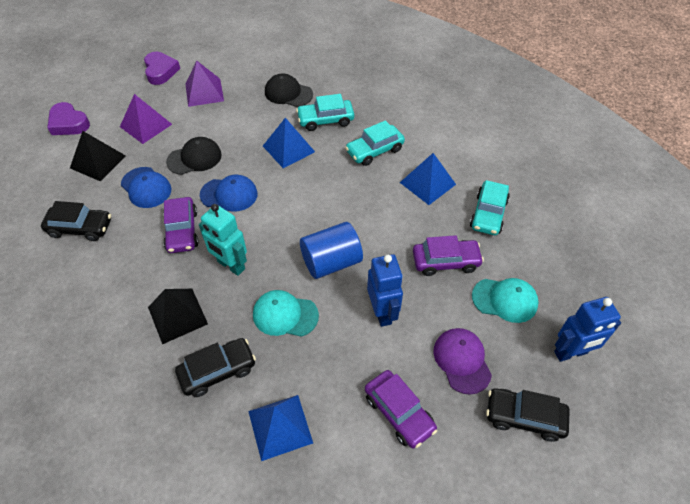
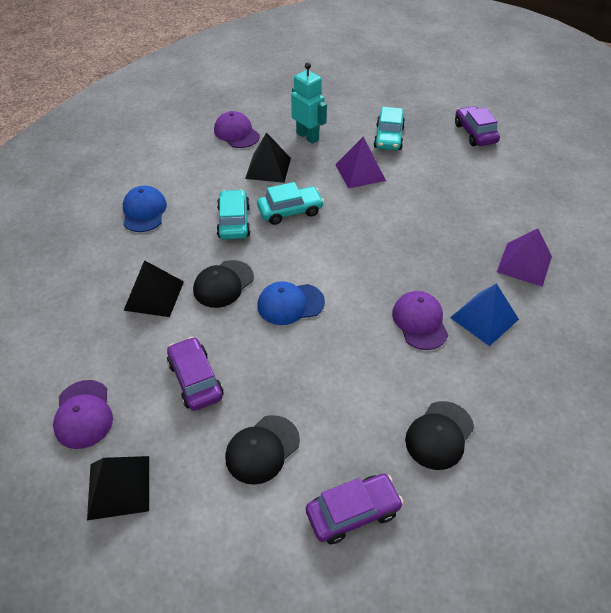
black cap: [166,137,222,175] [265,74,313,107] = 2 -> [193,260,254,308] [225,415,300,485] [405,401,474,470] = 3
black car: [41,201,111,241] [175,338,256,397] [486,388,570,442] = 3 -> none = 0
black pyramid: [70,131,126,181] [148,289,208,344] = 2 -> [87,456,149,520] [123,260,184,317] [245,132,291,183] = 3
blue cylinder: [300,222,363,279] = 1 -> none = 0
blue pyramid: [248,395,313,461] [263,118,315,168] [400,153,456,205] = 3 -> [450,283,519,346] = 1
blue robot: [367,254,403,327] [554,297,621,362] = 2 -> none = 0
purple cap: [433,328,492,395] = 1 -> [53,380,113,449] [214,111,260,148] [392,291,448,350] = 3
purple heart: [47,102,90,135] [144,52,180,85] = 2 -> none = 0
turquoise cap: [253,290,319,337] [472,278,539,323] = 2 -> none = 0

